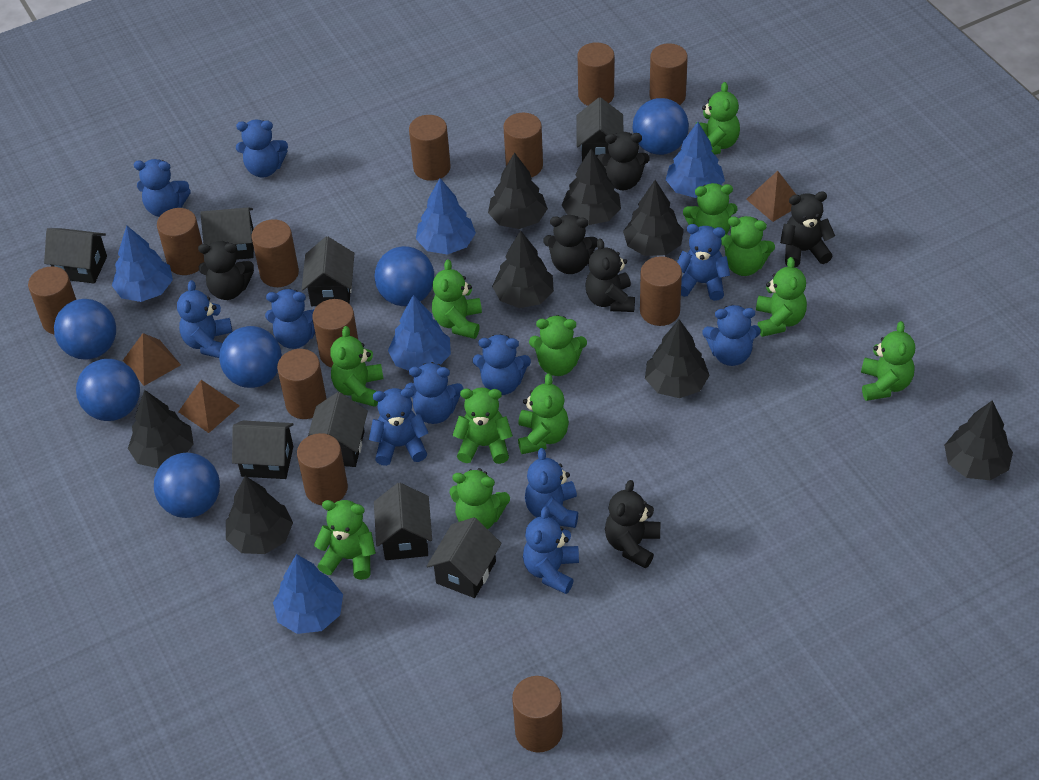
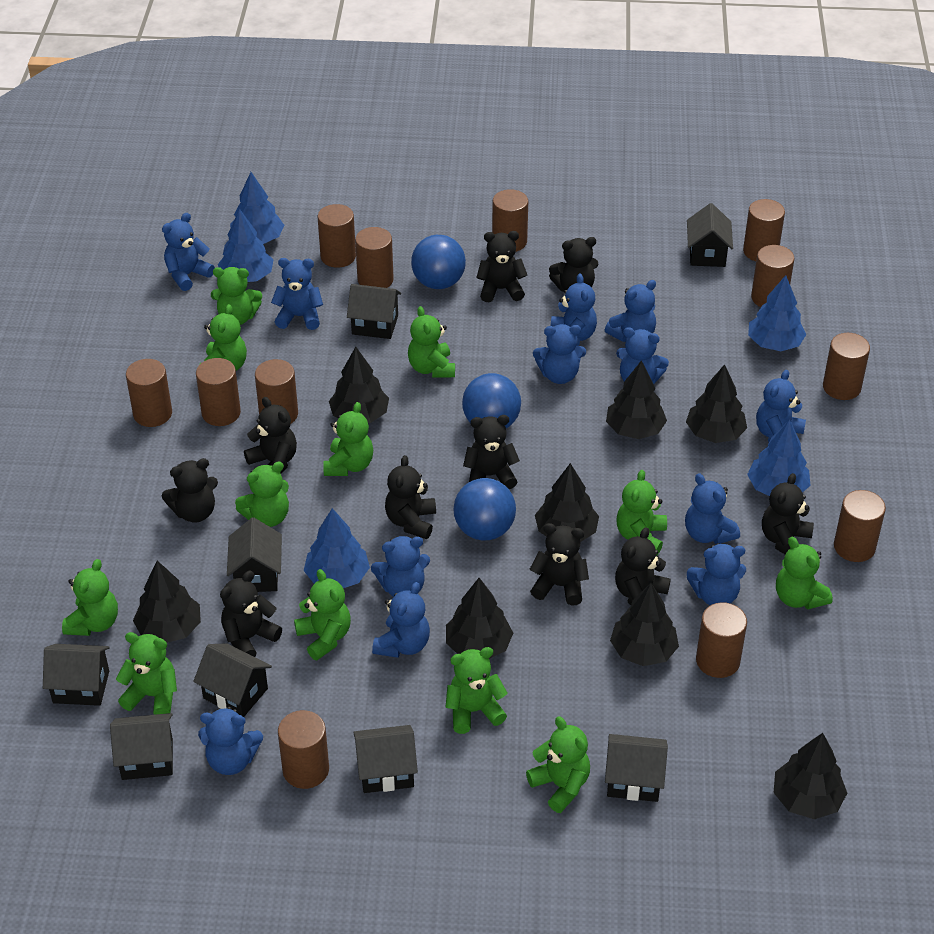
black teddy bear: [198,241,254,300] [543,215,598,274] [585,238,635,312] [597,132,650,190] [605,480,660,568] [780,192,835,267] = 6 -> [162,458,218,522] [220,571,282,657] [244,397,297,473] [385,455,436,539] [463,415,520,489] [476,231,527,302] [529,523,589,605] [549,237,598,292] [615,527,671,605] [762,473,814,555] = 10
blue ball: [54,299,116,360] [76,359,140,421] [154,453,220,518] [219,326,282,388] [375,246,434,306] [632,98,689,155] = 6 -> [411,235,466,289] [453,478,516,540] [462,373,521,428] = 3
blue teddy bear: [134,159,191,217] [177,280,232,358] [236,119,288,178] [265,289,315,349] [369,388,429,466] [405,362,464,424] [473,334,531,395] [523,506,579,594] [525,448,578,528] [677,224,730,301] [702,305,761,366] = 11 -> [162,213,215,291] [198,707,263,775] [271,258,323,330] [371,536,430,597] [372,582,430,658] [533,324,586,384] [551,273,597,346] [605,280,656,342] [616,327,669,384] [685,473,740,544] [687,543,746,605] [756,370,806,442] = 12
brown pyramid: [123,333,181,386] [178,380,240,433] [746,171,796,222] = 3 -> none = 0

